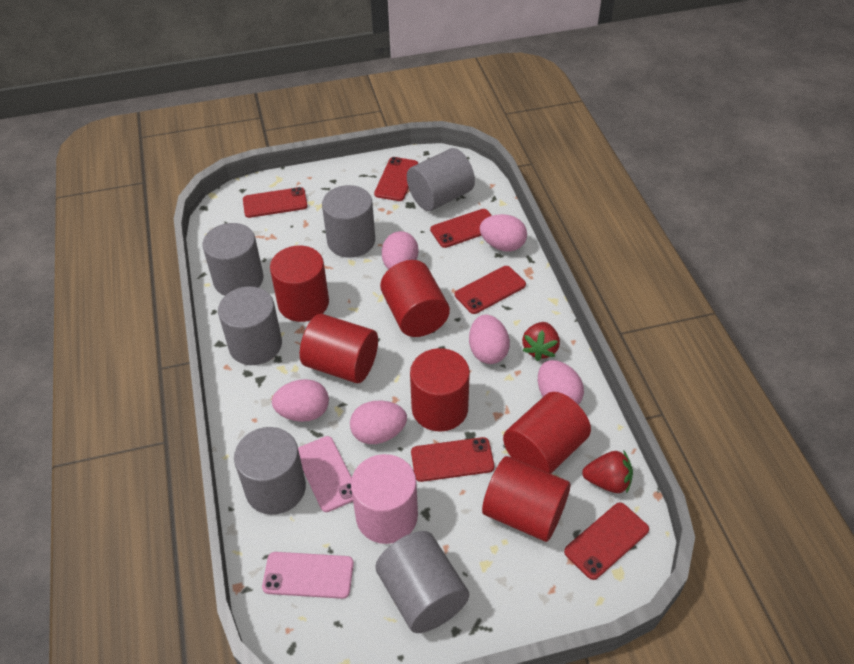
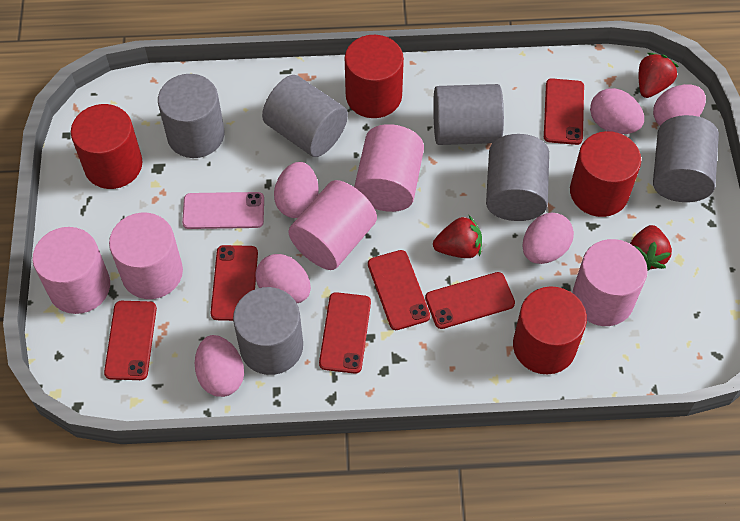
pink cylinder: [351,454,418,544] = 1 -> [32,227,110,314] [109,213,183,299] [288,180,377,270] [354,124,424,212] [572,239,648,326] = 5
pink phone: [262,552,354,599] [298,436,353,512] = 2 -> [182,192,264,229] = 1
red cylinder: [270,246,329,322] [300,314,378,383] [380,260,450,337] [410,348,470,432] [482,456,571,542] [503,392,591,474] = 6 -> [71,104,143,189] [345,35,404,118] [513,286,587,374] [570,131,641,217] = 4
red strawberry: [522,322,560,361] [582,451,633,494] = 2 -> [433,215,482,258] [630,225,672,271] [639,53,679,98] = 3

